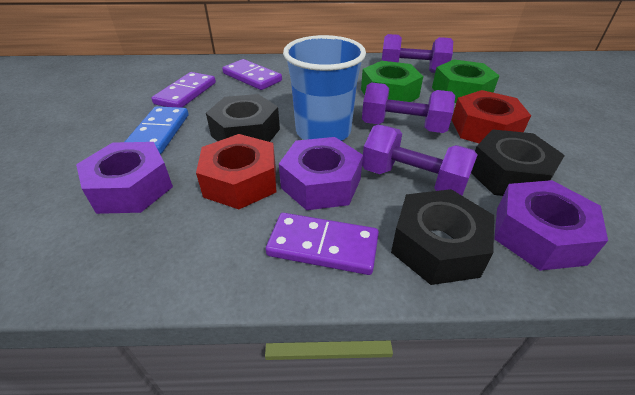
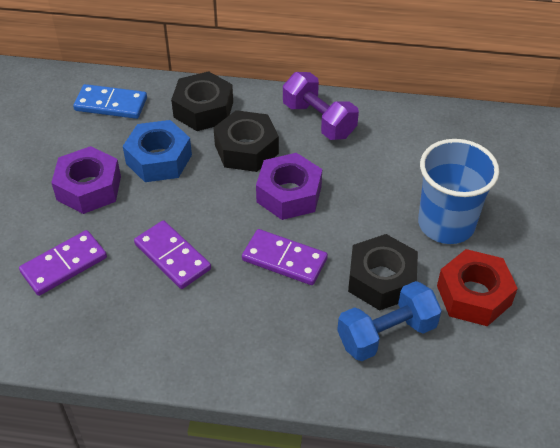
blue dumbbell: none = 0 -> [337,281,442,361] = 1
blue nut: none = 0 -> [123,120,192,182] = 1
green nut: [361,61,423,102] [432,59,499,103] = 2 -> none = 0
purple dumbbell: [362,82,455,133] [362,125,477,195] [382,34,453,73] = 3 -> [283,72,359,140] = 1
purple nut: [76,142,173,214] [279,137,363,210] [494,180,608,271] = 3 -> [51,146,121,214] [256,153,322,220] = 2
red nut: [196,134,276,209] [452,90,531,143] = 2 -> [437,249,518,326] = 1

